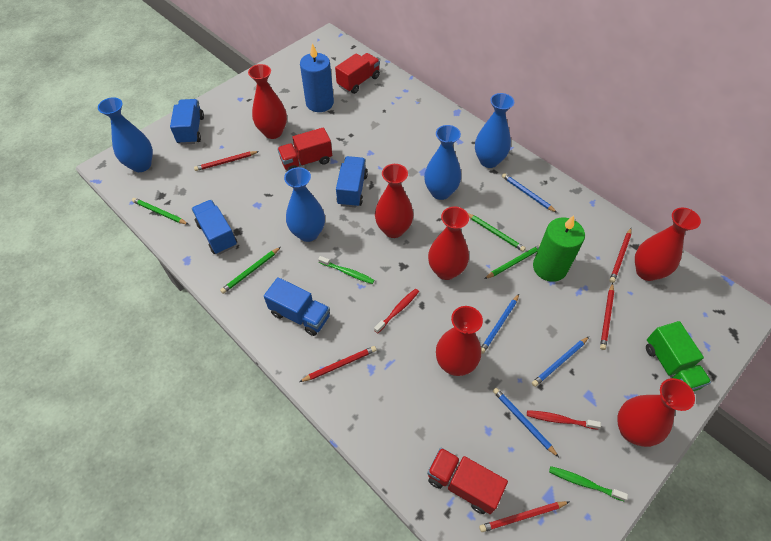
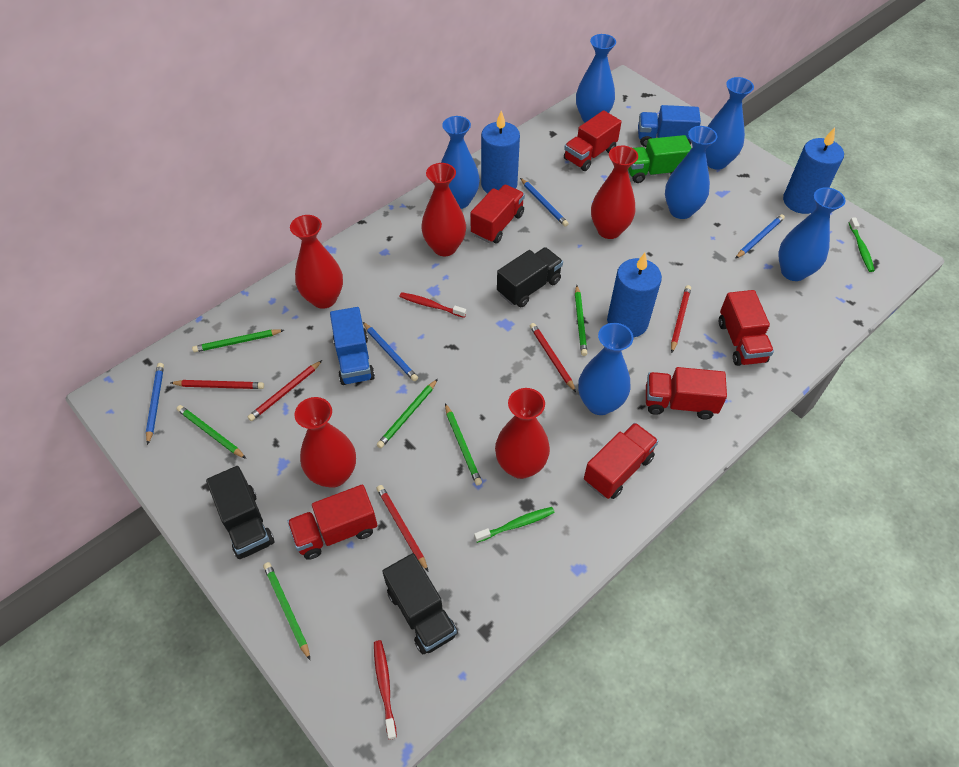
black truck: none = 0 -> [206,466,274,559] [382,553,458,654] [497,247,563,307] = 3
blue candle: [300,43,334,112] = 1 -> [481,111,520,193] [607,253,662,338] [783,128,844,214] = 3
blue truck: [170,99,204,145] [192,200,237,254] [264,277,330,336] [336,156,368,208] = 4 -> [330,307,375,385] [638,105,701,147] = 2
blue vase: [98,97,153,172] [284,167,325,242] [424,125,461,200] [475,93,514,168] = 4 -> [441,116,480,209] [576,34,616,122] [578,323,633,415] [665,126,717,219] [706,77,754,170] [778,187,845,281] = 6
green candle: [533,215,585,282] = 1 -> none = 0
green pencil: [132,198,189,225] [220,247,281,294] [468,213,526,252] [484,244,540,279] = 4 -> [176,405,246,459] [192,330,284,352] [263,562,310,660] [377,379,438,448] [445,403,482,486] [575,285,588,356] = 6
red truck: [277,127,332,171] [335,53,380,94] [427,448,508,514] = 3 -> [287,485,378,560] [470,185,525,243] [564,110,622,171] [584,423,659,499] [646,367,727,419] [719,290,774,366] = 6
red vase: [248,64,287,139] [375,164,414,238] [428,206,469,280] [436,306,483,376] [617,378,695,447] [635,207,701,281] = 6 -> [290,215,343,309] [295,397,356,488] [421,163,466,256] [495,388,550,479] [591,146,638,239] = 5

